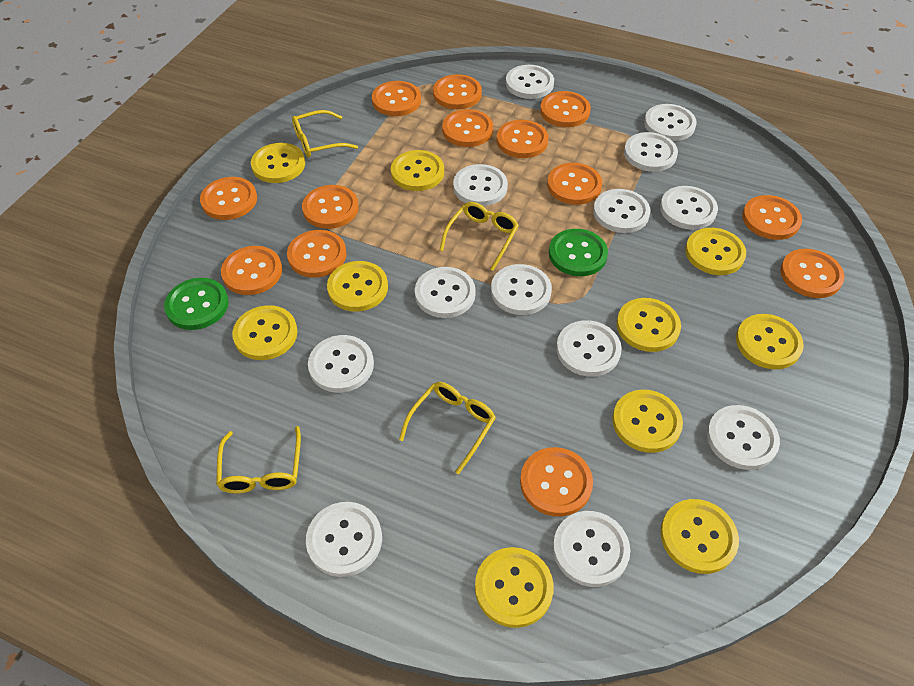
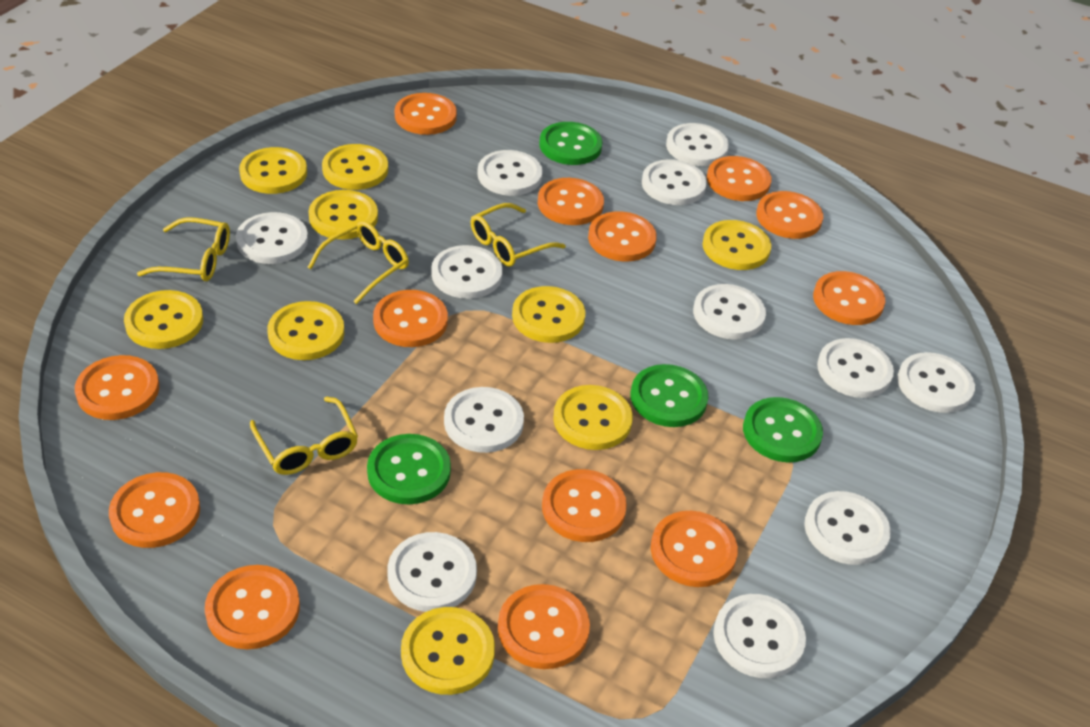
green button: [164,278,229,330] [549,229,608,276] = 2 -> [367,434,451,504] [539,122,603,165] [631,364,708,427] [743,397,823,462] = 4
white button: [306,502,382,577] [308,335,374,393] [415,267,476,318] [453,164,508,206] [491,264,552,315] [506,65,554,99] [553,511,630,587] [556,320,622,377] [593,189,651,233] [624,132,678,172] [644,104,697,141] [660,186,718,230] [707,405,780,470] = 13 -> [236,212,308,264] [387,532,477,612] [431,245,503,299] [444,387,524,453] [477,150,543,196] [642,159,707,205] [666,123,729,166] [693,284,766,340] [713,594,806,678] [804,491,891,565] [817,338,894,398] [897,352,975,413] = 12
yellow button: [232,305,297,360] [251,143,305,183] [327,261,388,312] [391,150,444,191] [475,547,554,628] [612,390,683,453] [616,298,681,352] [660,499,739,574] [685,228,746,275] [736,314,804,369] = 10 -> [124,290,203,349] [239,147,307,194] [267,301,345,360] [308,190,378,240] [322,144,388,190] [401,607,495,695] [512,286,586,343] [553,385,633,450] [702,220,771,270] = 9

